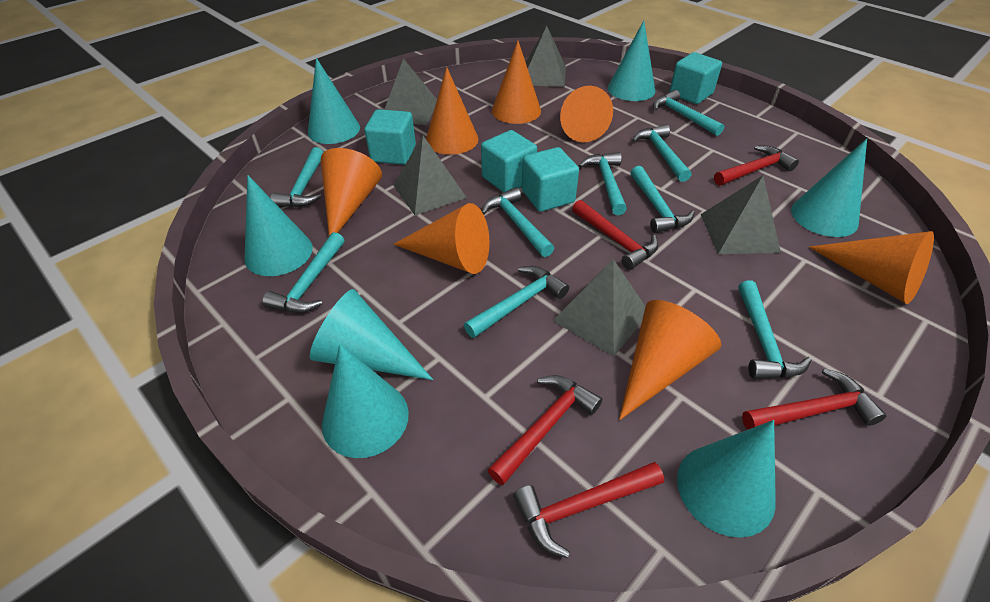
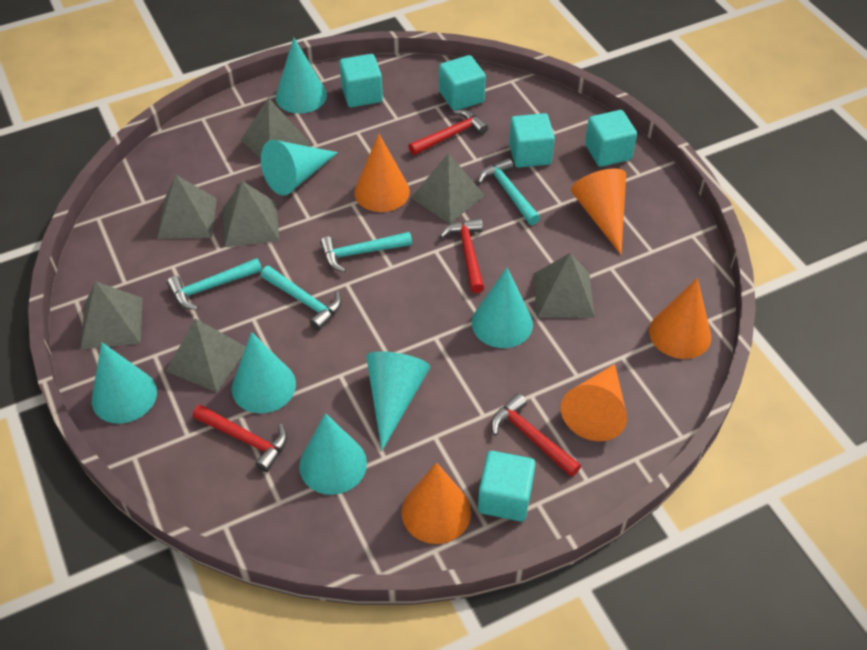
grey pyramid: [384,58,437,125] [393,136,467,215] [526,26,566,87] [553,259,646,357] [701,175,781,254] = 5 -> [80,281,143,350] [157,175,217,239] [166,318,246,392] [223,181,280,247] [241,98,311,159] [411,153,485,224] [533,253,595,318] = 7
orange cone: [321,148,382,236] [393,203,490,274] [426,67,479,155] [492,41,541,124] [560,86,613,142] [619,300,721,420] [809,231,934,304] = 7 -> [354,134,410,212] [401,463,471,544] [561,364,627,441] [571,169,626,255] [649,278,711,359] = 5
red hammer: [488,375,602,485] [513,462,664,558] [572,200,658,270] [714,146,799,185] [742,369,886,430] = 5 -> [193,404,287,472] [408,110,488,155] [440,218,484,293] [491,393,581,477] = 4
turquoise cube: [364,109,416,165] [481,130,537,192] [522,147,579,212] [669,52,722,104] = 4 -> [339,54,383,107] [439,55,486,111] [478,451,536,521] [509,113,555,168] [585,110,637,167] = 5
turquoise hammer: [262,232,344,313] [270,147,323,207] [464,266,569,338] [482,187,554,257] [579,152,627,215] [631,166,695,233] [632,125,691,182] [653,90,724,136] [738,280,812,379] = 9 -> [167,258,262,310] [261,266,342,331] [320,232,412,272] [478,158,540,225] = 4

